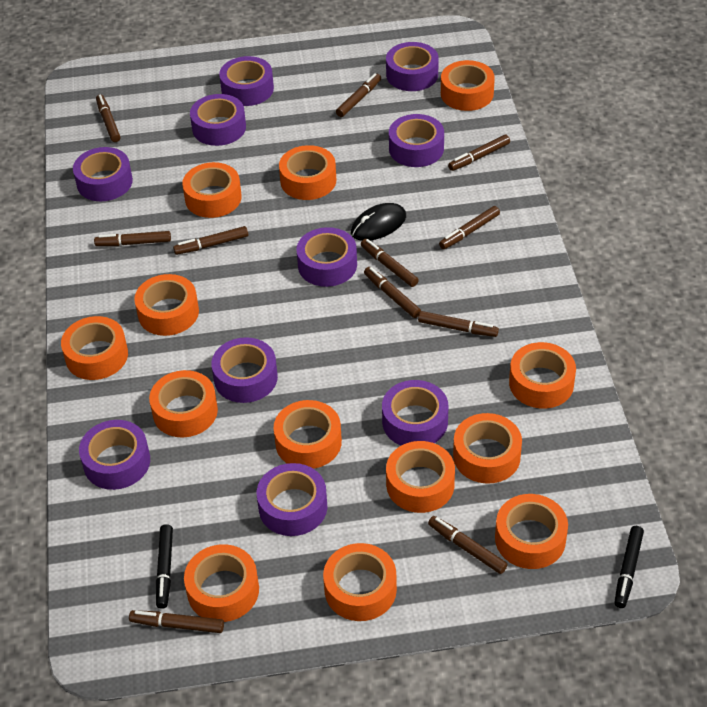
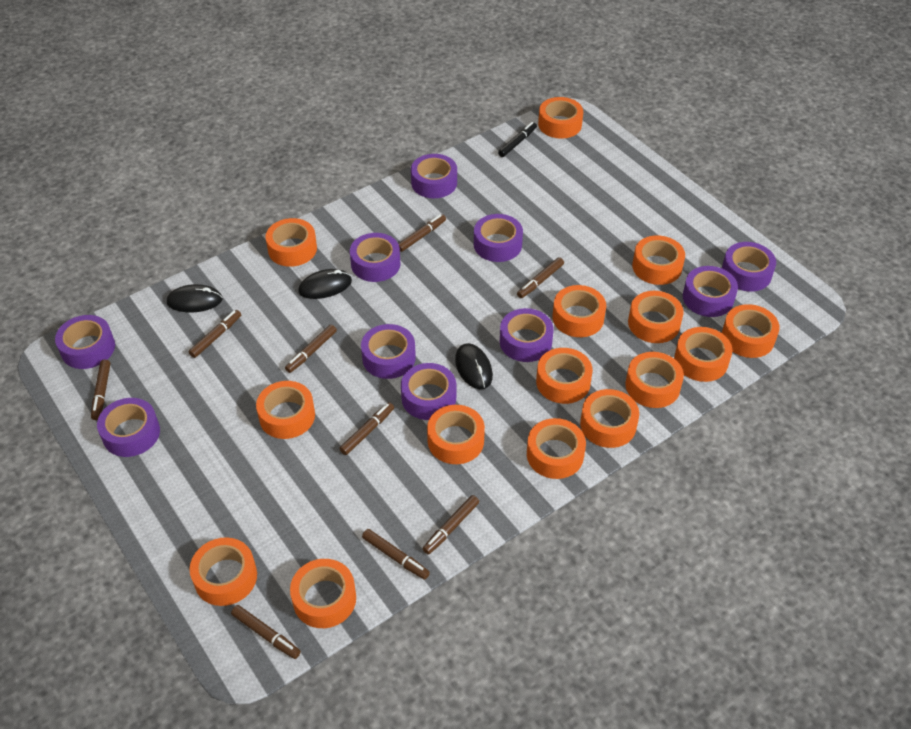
black marker: [156,524,173,609] [614,526,644,608] = 2 -> [498,122,537,157] = 1
black mouse: [351,203,406,241] = 1 -> [166,284,223,312] [298,269,352,299] [455,343,493,389] = 3
brown marker: [94,231,171,246] [96,94,120,142] [129,610,224,633] [173,226,248,255] [336,73,381,117] [361,239,419,287] [364,267,421,318] [418,311,499,337] [428,516,508,574] [439,206,500,249] [448,135,510,171] = 11 -> [91,360,110,420] [188,310,241,358] [231,605,301,659] [285,325,337,373] [339,402,394,455] [362,529,430,580] [398,214,446,252] [423,495,479,554] [517,257,564,298] = 9
orange tape: [61,316,128,380] [134,274,199,336] [149,370,218,437] [182,162,242,218] [184,544,259,622] [273,400,342,469] [279,145,336,200] [323,543,397,621] [386,441,455,513] [441,60,495,111] [453,413,522,484] [495,494,568,569] [509,342,576,409] = 13 -> [190,537,257,606] [256,381,315,439] [266,218,317,267] [290,559,356,628] [427,405,485,464] [527,418,586,479] [536,348,593,404] [538,97,583,139] [552,285,606,337] [580,389,639,448] [626,352,684,408] [628,291,684,343] [632,235,685,285] [674,327,732,382] [722,304,780,358] = 15

